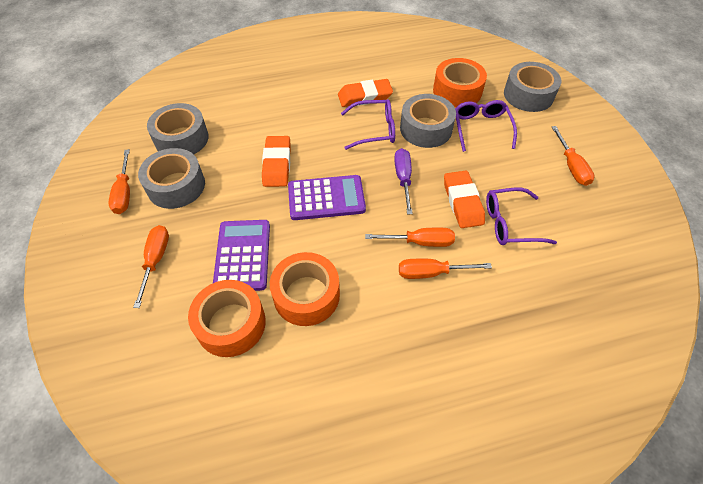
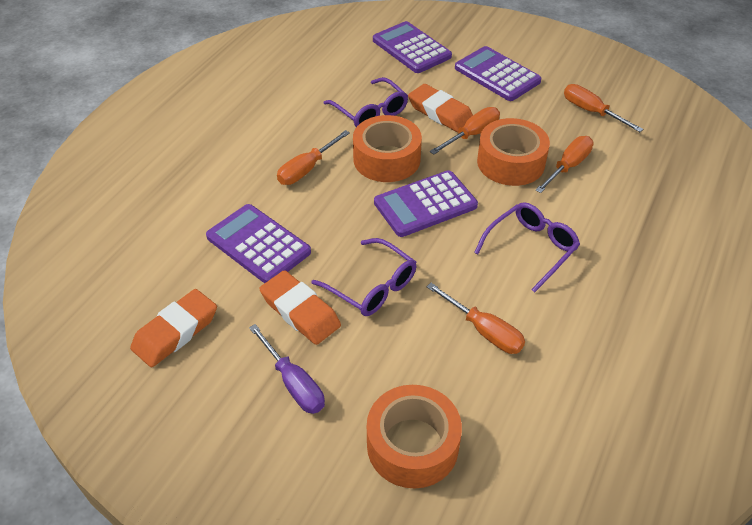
grey tape: [138,148,205,209] [147,103,209,154] [400,94,456,148] [504,62,561,112] = 4 -> none = 0
purple calculator: [213,220,270,291] [288,175,366,220] = 2 -> [206,204,311,283] [373,21,452,73] [374,170,478,237] [455,46,541,101] = 4

